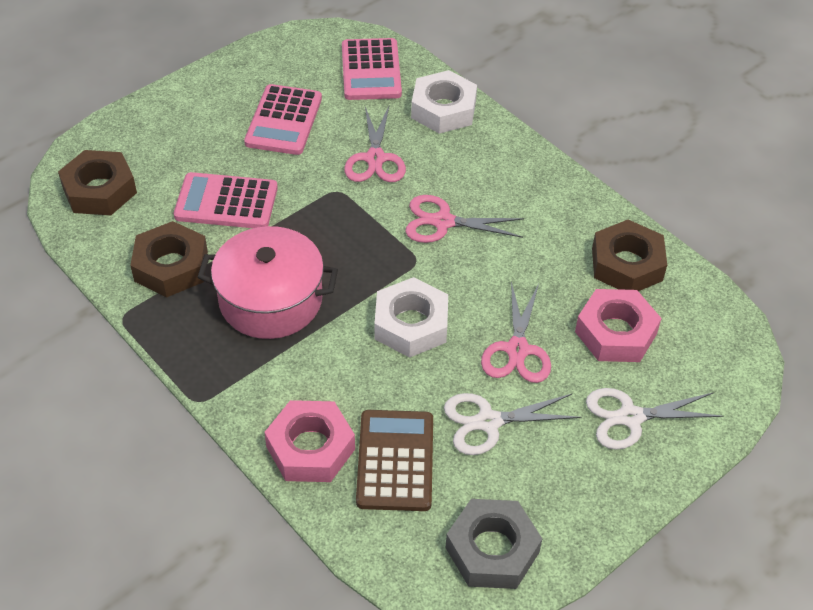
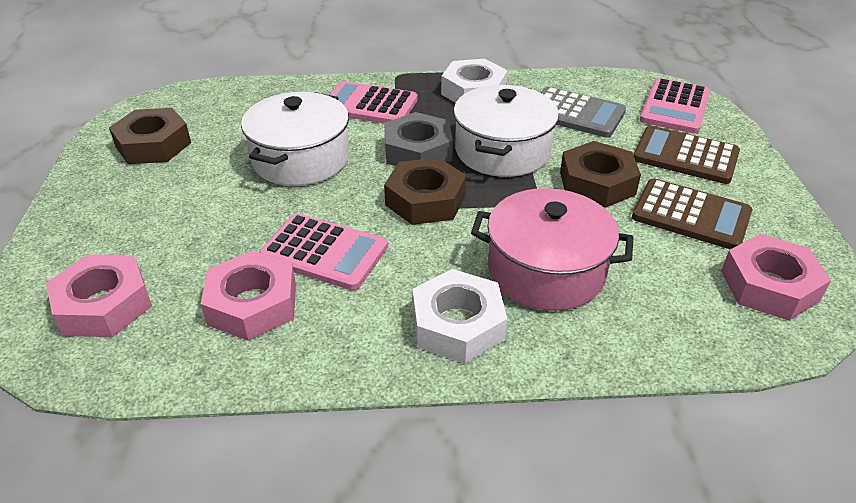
brown calculator: [356,410,433,511] = 1 -> [632,179,752,249] [633,126,740,184] = 2
grey calculator: none = 0 -> [541,87,626,138] = 1
pink nut: [264,400,355,482] [575,289,662,362] = 2 -> [46,255,152,337] [201,251,296,341] [721,234,831,321] = 3
pink scissors: [344,106,406,182] [405,195,524,243] [481,282,551,383] = 3 -> none = 0
white pot: none = 0 -> [241,92,349,186] [454,85,559,177] = 2
white scissors: [444,393,581,455] [586,388,724,450] = 2 -> none = 0

